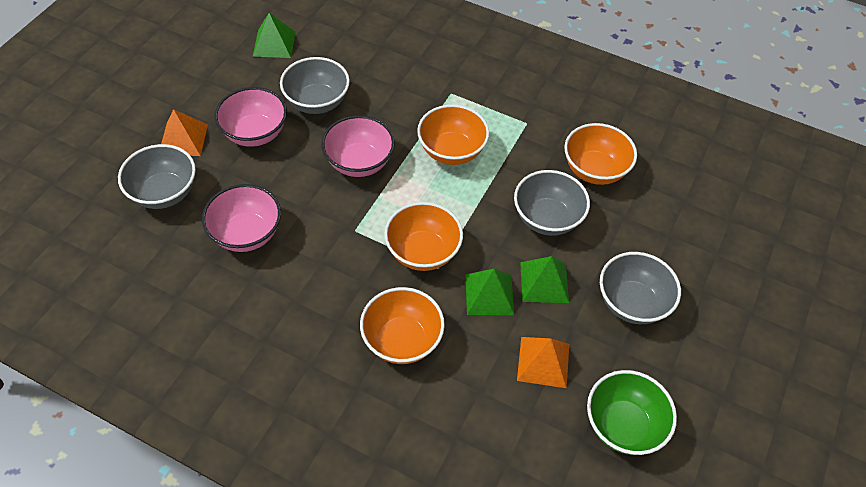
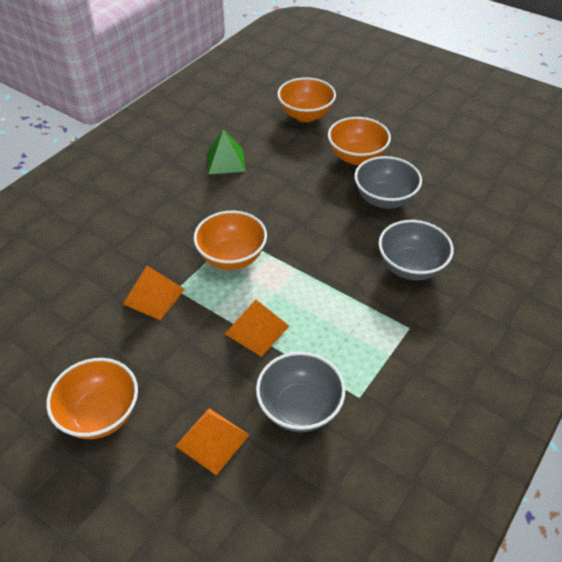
green bowl: [587,370,677,455] = 1 -> none = 0
green pyramid: [253,13,296,58] [465,269,514,315] [520,256,569,303] = 3 -> [207,130,246,174] = 1
grey bowl: [118,144,196,209] [280,57,350,114] [514,170,590,236] [600,252,681,324] = 4 -> [256,352,345,432] [355,156,422,209] [378,220,454,280] = 3
orange pyramid: [161,109,208,156] [517,337,569,388] = 2 -> [123,266,185,320] [176,408,249,475] [225,300,289,357] = 3
pink bowl: [202,184,281,252] [214,87,287,147] [321,115,395,177] = 3 -> none = 0

